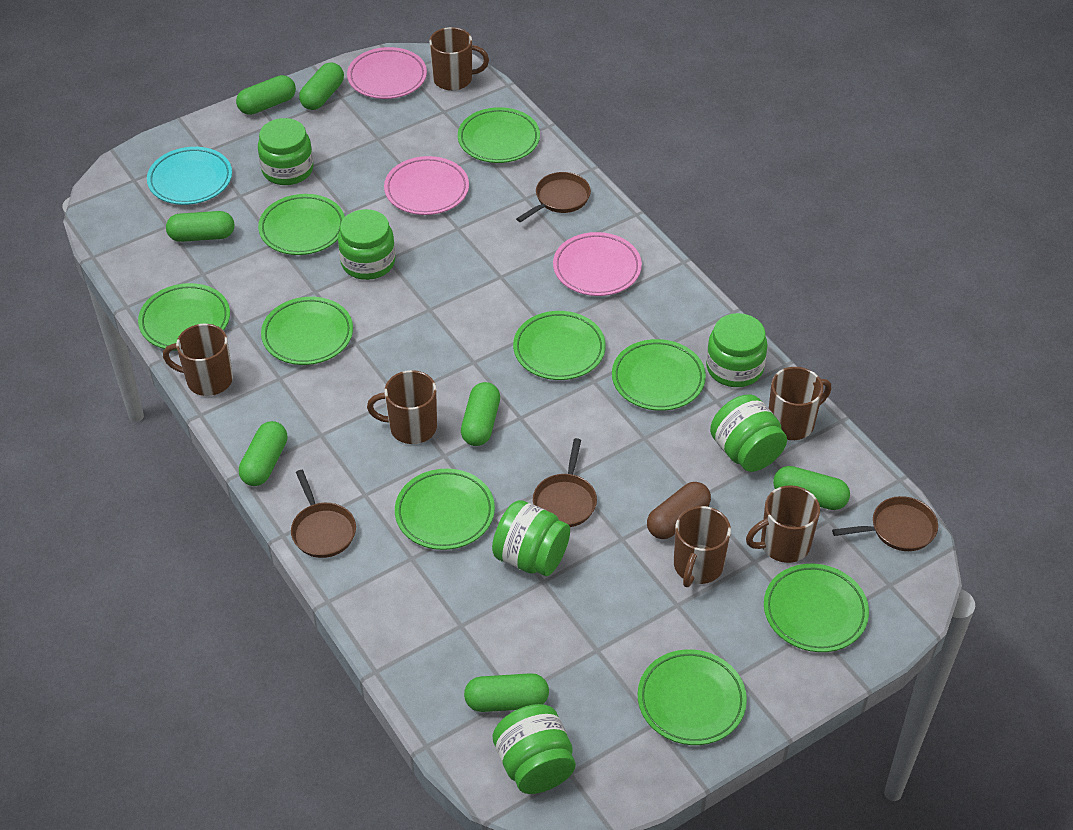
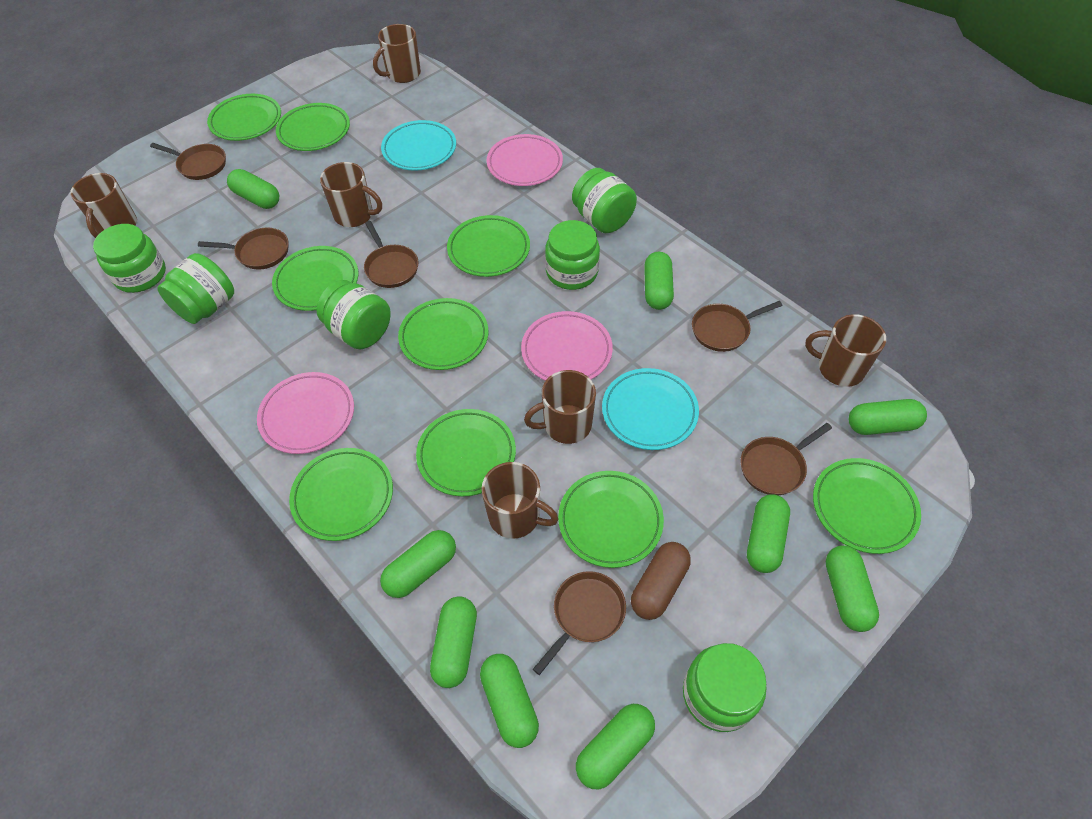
brown pan: [291,470,356,558] [516,172,591,222] [533,438,597,527] [832,496,938,551] = 4 -> [150,143,226,180] [198,227,289,270] [364,221,418,288] [533,571,626,675] [692,301,782,352] [740,423,832,495] = 6
green capsule: [166,211,234,242] [236,75,296,115] [239,421,287,486] [299,62,344,110] [461,382,500,446] [464,673,549,712] [773,466,850,510] = 7 -> [227,169,279,209] [380,530,456,598] [430,596,477,688] [480,654,539,748] [576,704,655,789] [644,252,674,310] [747,494,790,573] [826,545,879,632] [849,399,927,435] = 9
turquoise plate: [147,147,232,205] = 1 -> [381,120,456,171] [602,368,699,450] = 2

